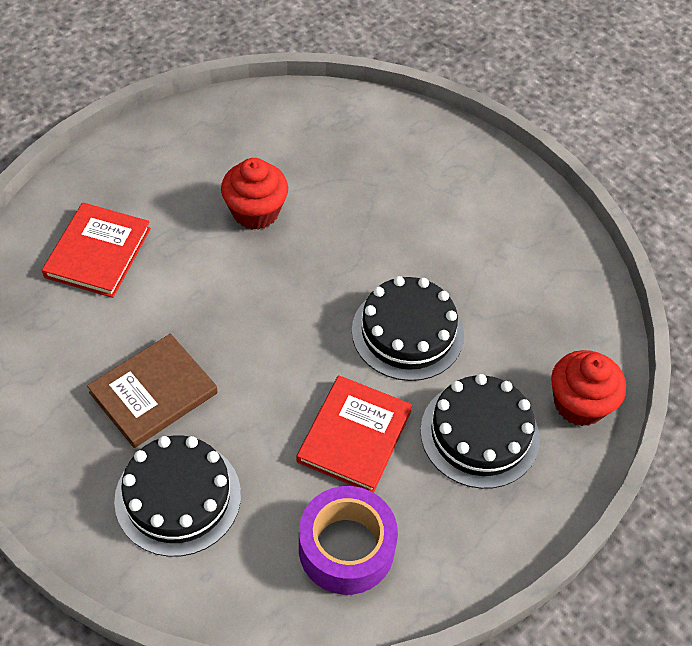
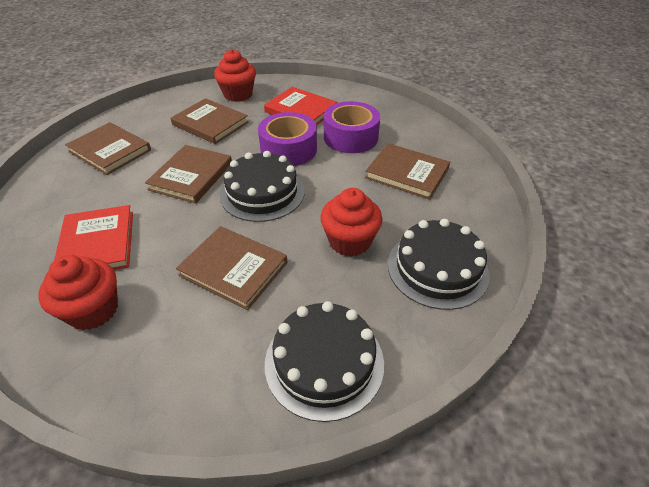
brown book: [87,334,218,448] = 1 -> [65,122,151,175] [145,145,232,204] [171,98,249,144] [176,226,288,310] [365,143,450,200] = 5
purple tape: [299,486,398,595] = 1 -> [258,112,317,166] [324,101,380,153] = 2
red cupcake: [221,158,288,230] [551,350,626,426] = 2 -> [38,255,118,330] [214,49,256,102] [320,188,383,257] = 3

